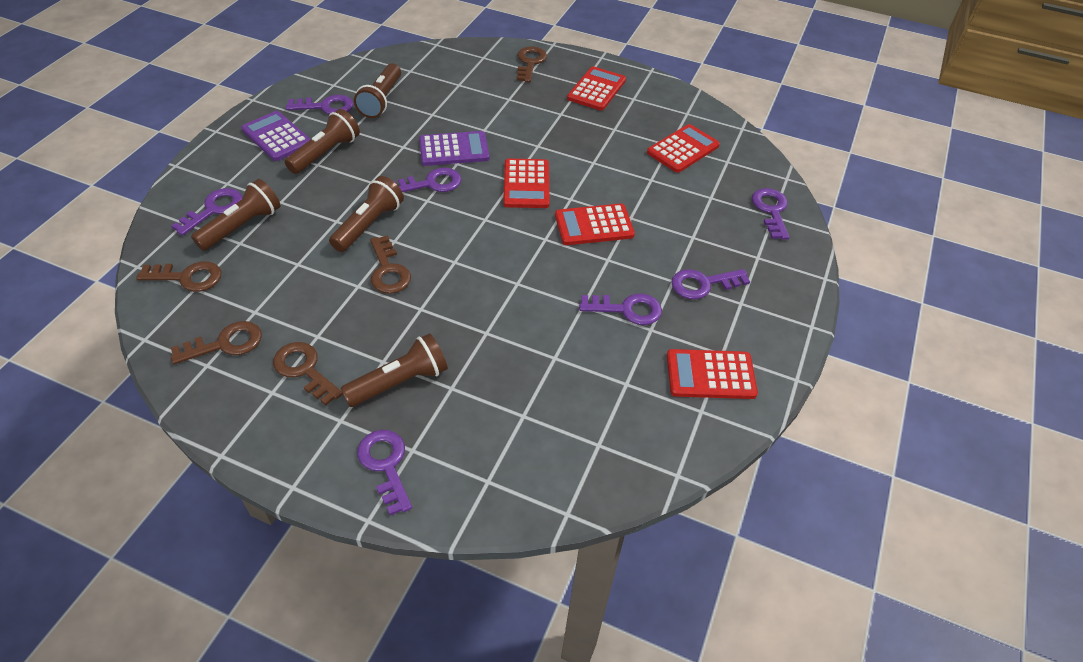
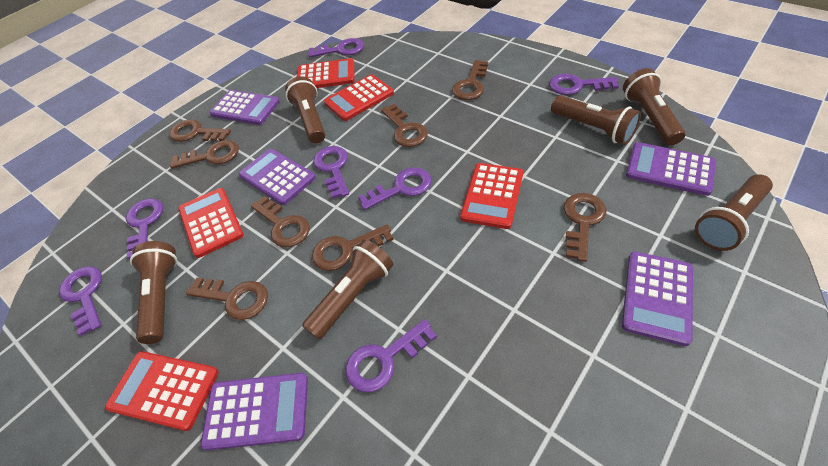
brown flashlight: [191,179,281,251] [285,109,360,174] [329,176,404,252] [340,333,448,407] [354,64,401,118] = 5 -> [130,241,177,344] [285,76,325,144] [302,239,393,340] [551,95,641,145] [623,68,685,145] [695,174,773,251] = 6
brown key: [136,261,222,292] [171,321,262,364] [273,342,343,405] [370,235,411,294] [517,46,547,82] = 5 -> [170,119,231,142] [170,140,239,169] [186,278,268,320] [251,196,310,247] [312,224,394,271] [381,104,428,147] [452,60,488,100] [564,193,606,262] = 8
purple calculator: [241,111,311,161] [419,131,490,166] = 2 -> [201,373,308,450] [210,90,280,125] [239,149,316,205] [622,252,693,346] [626,142,716,196] = 5

